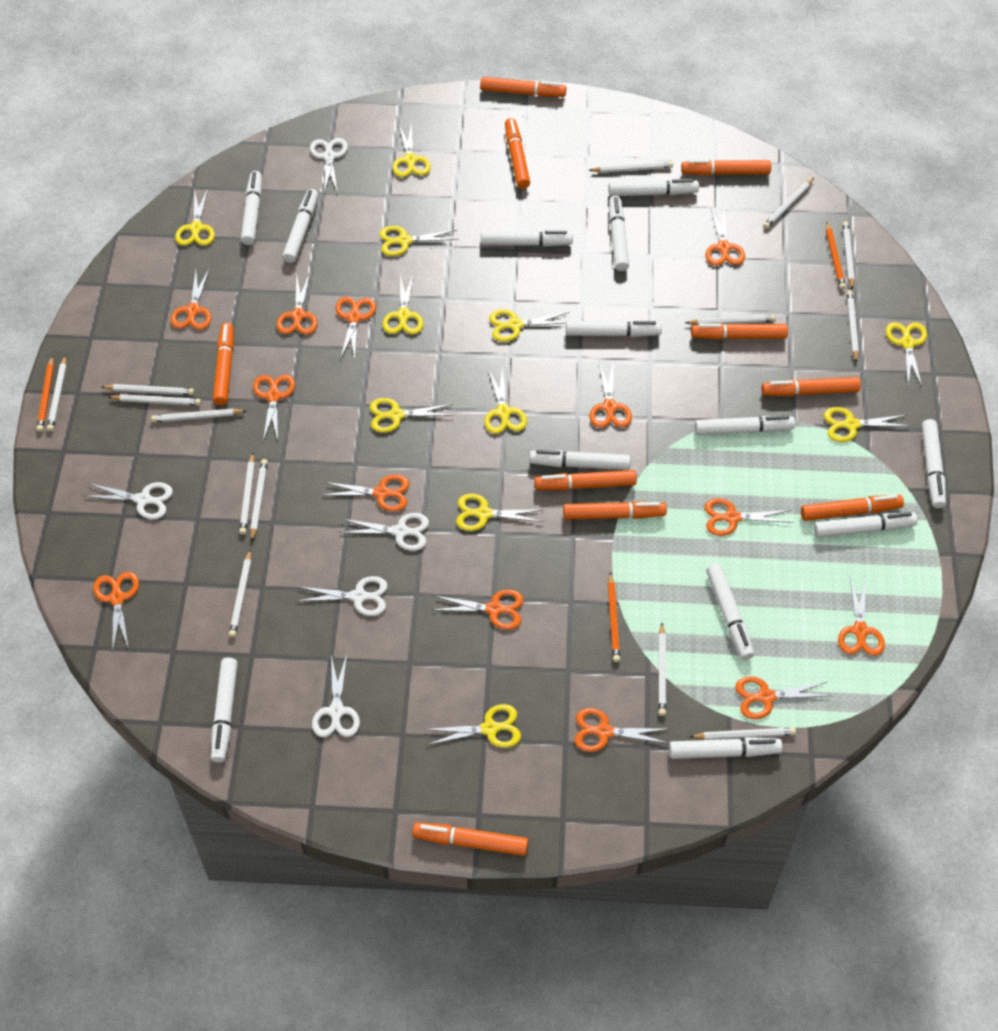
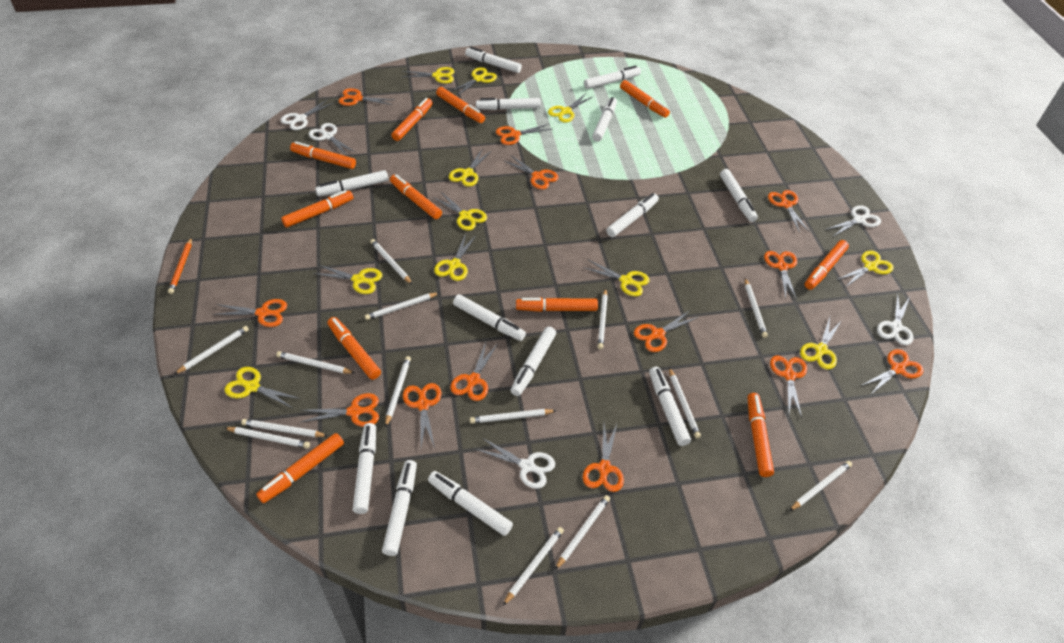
orange marker: [213,322,234,406] [412,822,528,856] [480,77,566,97] [505,118,530,189] [534,470,637,490] [563,501,667,520] [681,160,771,176] [691,323,788,340] [762,377,861,396] [801,495,904,521] = 10 -> [256,433,344,503] [281,190,353,228] [290,141,356,169] [327,317,381,380] [390,174,442,219] [391,98,433,141] [436,87,485,123] [516,297,598,312] [620,80,670,118] [747,393,774,477] [805,240,849,290] = 11
orange pencil: [37,356,54,432] [608,572,620,662] [826,222,846,290] = 3 -> [168,237,192,294] = 1

